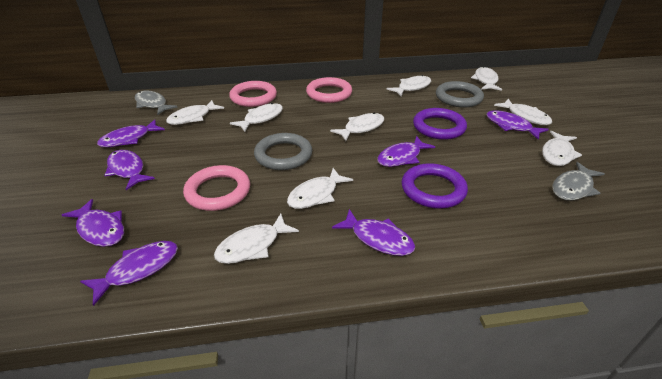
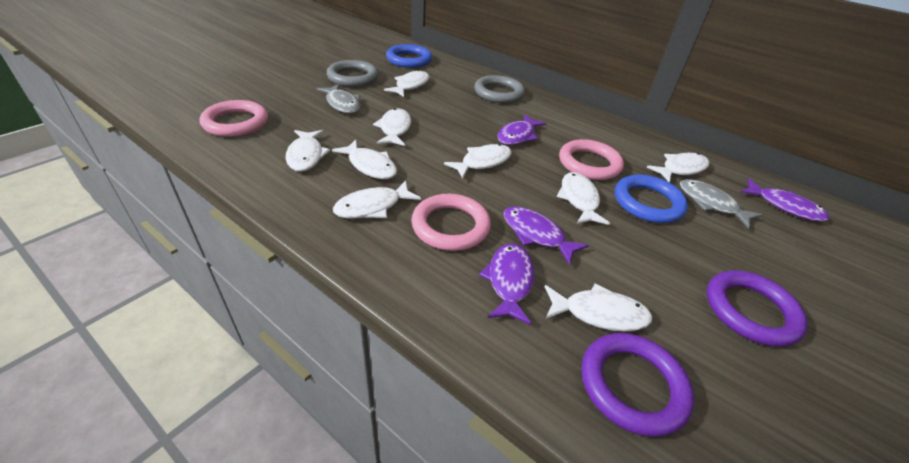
blue ring: none = 0 -> [386,44,432,68] [615,175,688,223] = 2
purple fish: [62,199,124,247] [80,241,178,306] [97,120,165,147] [104,150,155,190] [332,209,415,256] [377,136,435,167] [486,111,549,140] = 7 -> [479,243,534,325] [497,115,546,145] [503,207,589,265] [741,179,830,221] = 4

